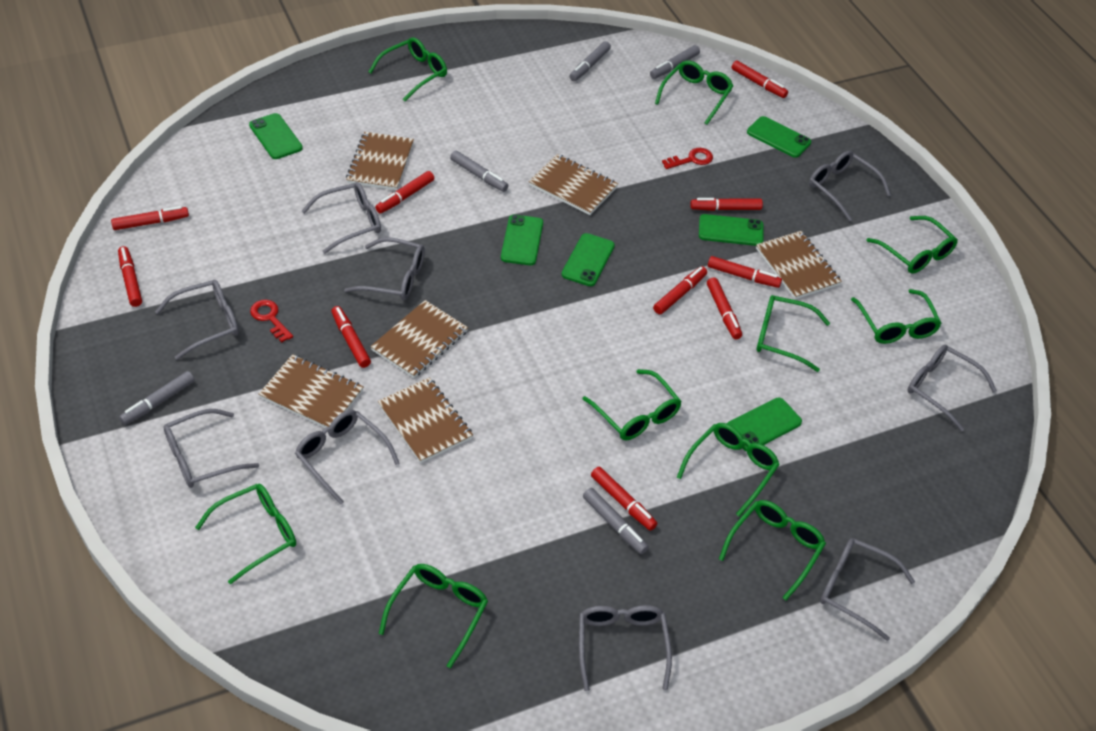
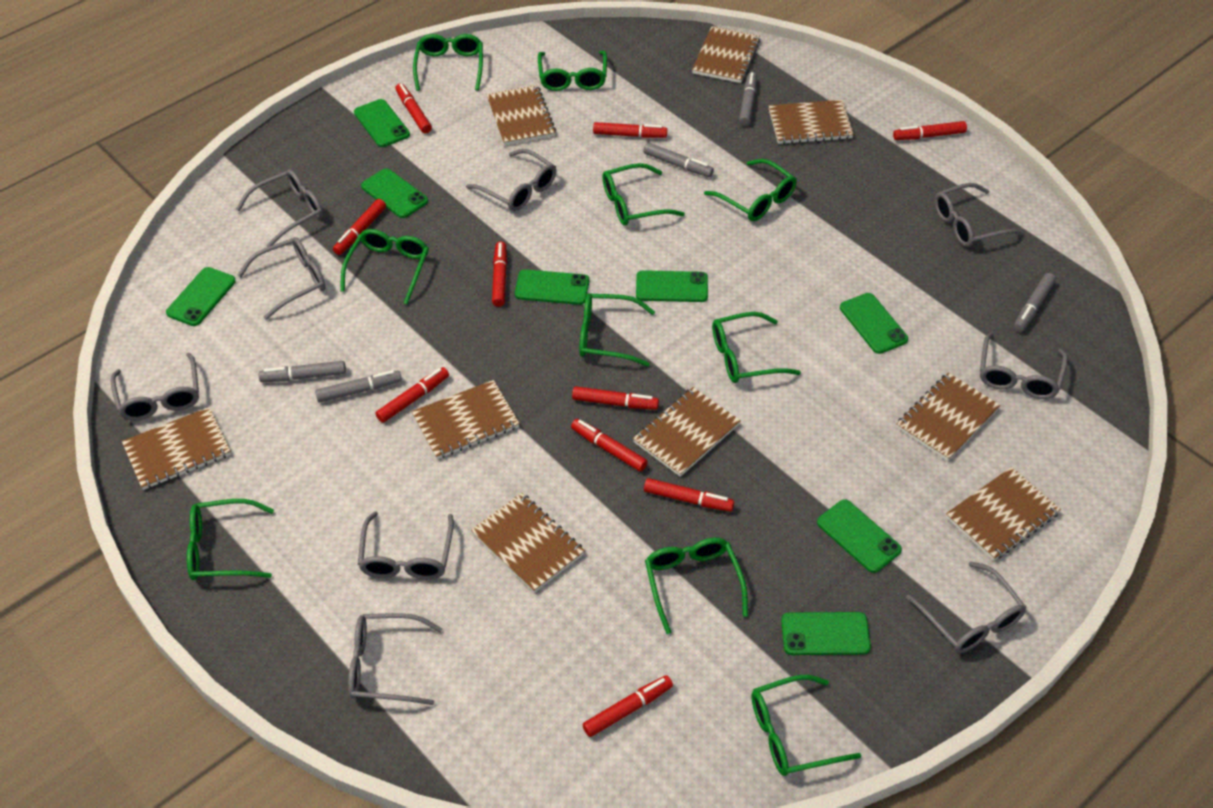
brown notebook: [259,354,364,428] [346,132,414,190] [370,300,468,378] [378,377,473,463] [529,154,618,215] [756,231,842,299] = 6 -> [122,407,231,490] [411,380,520,459] [471,493,585,593] [486,85,556,146] [633,387,741,477] [692,26,760,83] [769,100,854,144] [897,373,1001,461] [946,467,1061,561] = 9
green phone: [249,113,303,159] [501,215,543,265] [562,233,615,286] [699,214,763,246] [727,398,802,451] [747,116,811,158] = 6 -> [166,267,236,326] [354,99,410,147] [361,168,428,218] [515,269,589,305] [636,270,708,302] [781,612,871,655] [817,499,902,573] [840,293,908,354] = 8
red key: [250,300,293,342] [662,148,713,169] = 2 -> none = 0

